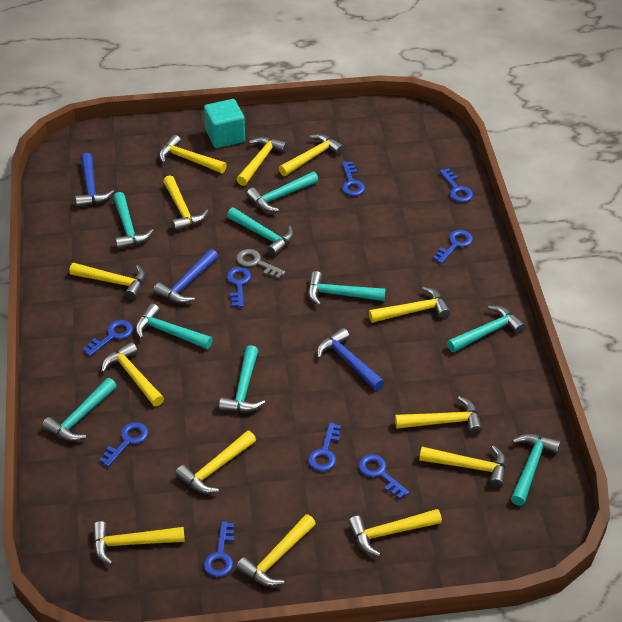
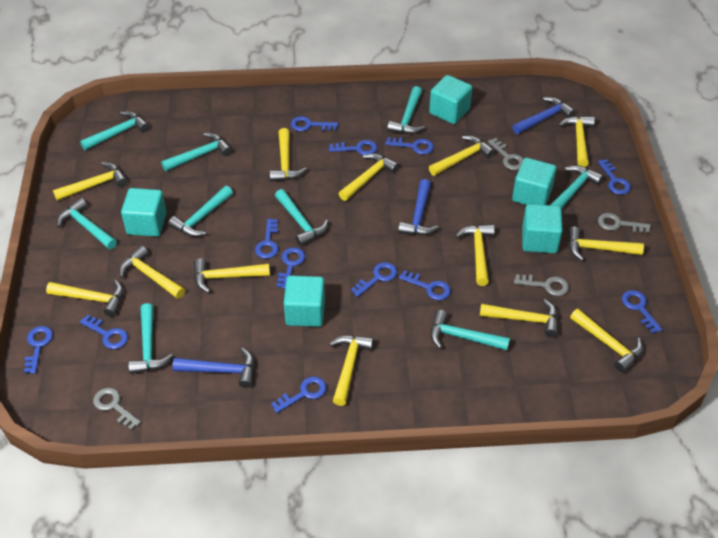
blue key: [83,320,133,356] [99,422,148,467] [203,521,234,577] [227,267,251,307] [308,422,341,471] [342,161,365,196] [358,454,409,499] [433,230,473,264] [440,168,473,202] = 9 -> [24,326,53,374] [80,315,128,349] [255,219,279,259] [271,377,327,413] [276,247,305,289] [291,116,338,131] [329,140,377,155] [351,262,397,297] [385,137,434,155] [399,270,451,300] [598,159,631,195] [622,290,663,334] = 12
grey key: [236,249,285,279] = 1 -> [93,388,141,430] [488,138,523,170] [514,274,569,296] [598,213,651,233] = 4
turquoise cube: [204,99,245,148] = 1 -> [121,188,167,237] [284,276,325,327] [429,75,472,124] [512,158,556,205] [522,204,563,253] = 5

